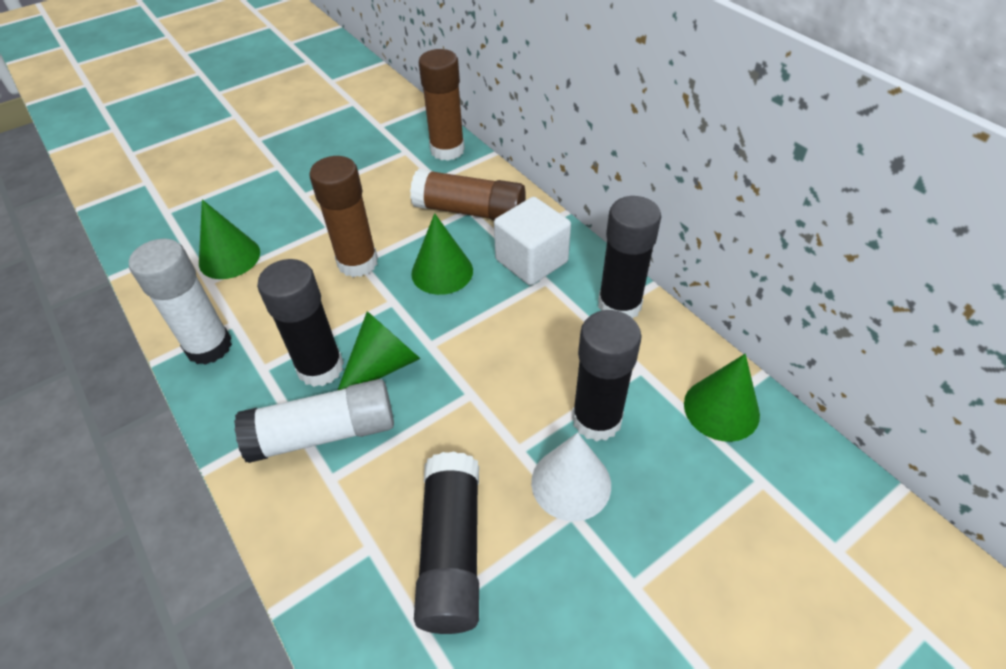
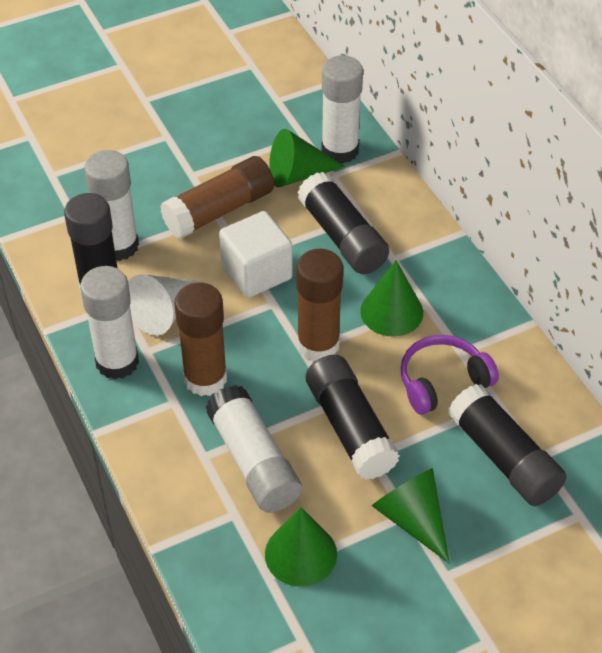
purple headphones: none = 0 -> [400,335,499,414] = 1
white glue stick: [129,239,232,365] [234,379,394,463] = 2 -> [80,266,139,379] [84,150,139,261] [206,385,302,513] [321,55,363,164] = 4

